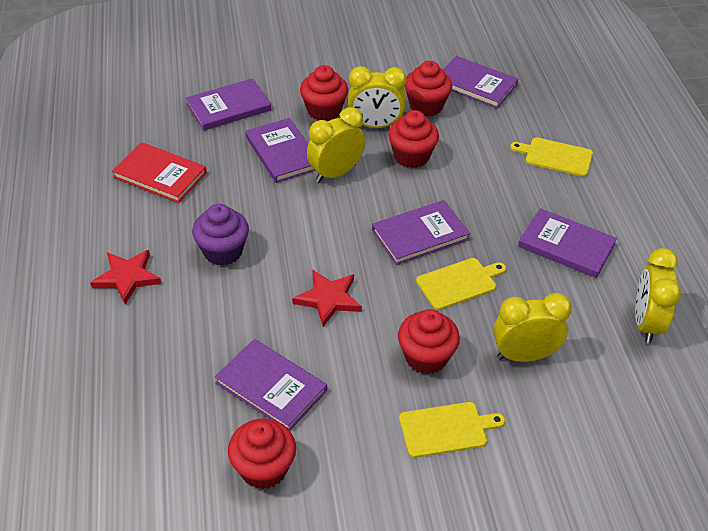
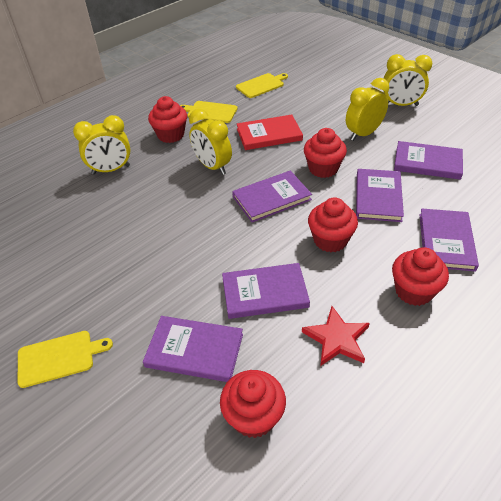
purple cupcake: [192,204,249,266] = 1 -> none = 0
red star: [90,250,162,305] [292,270,362,327] = 2 -> [302,306,370,366] = 1

